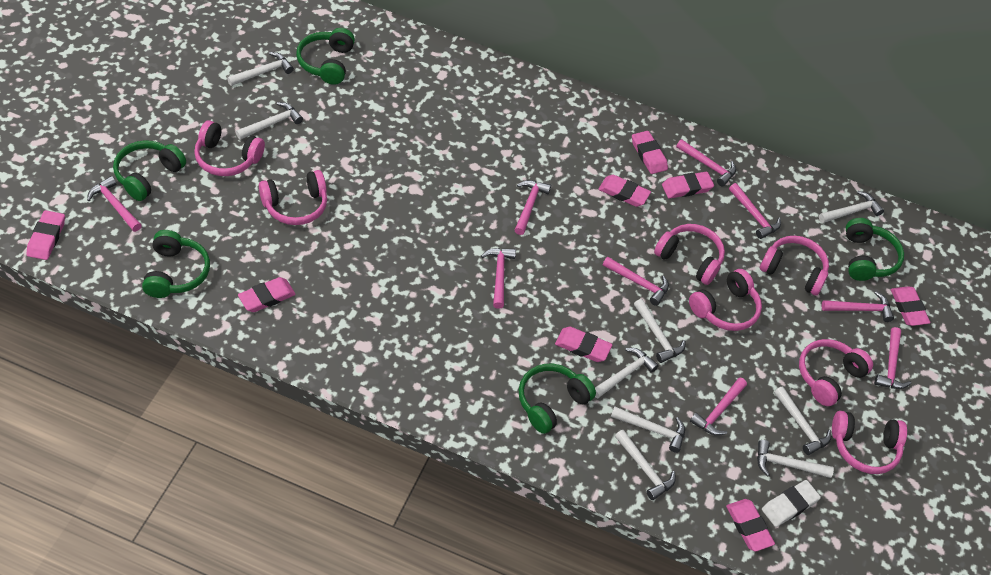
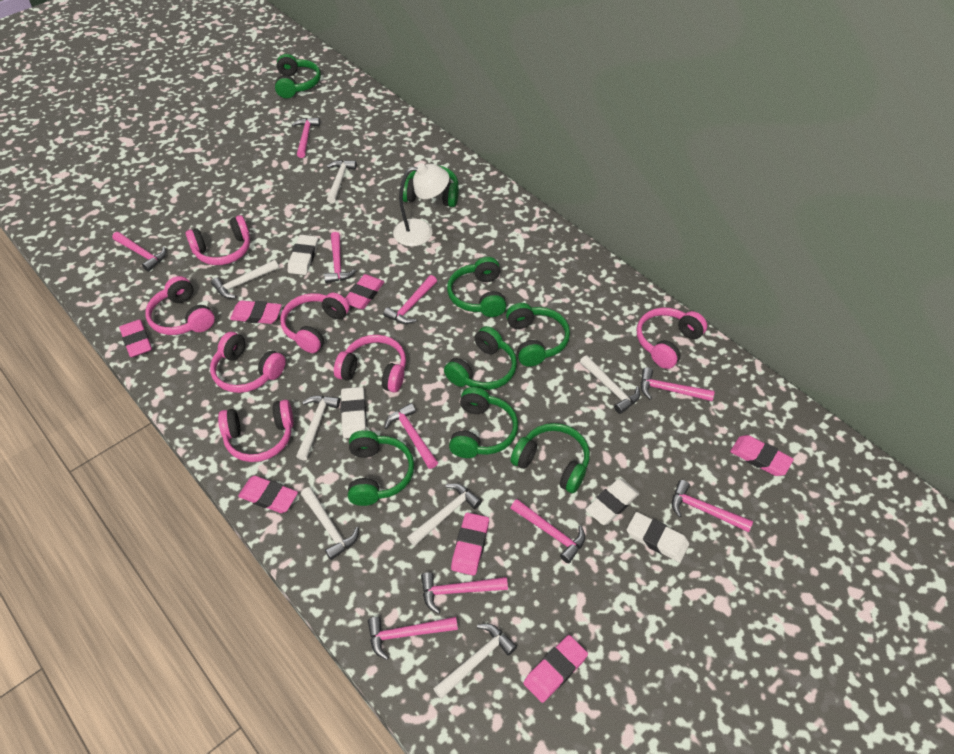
green headphones: [113,140,186,201] [142,230,210,298] [296,28,355,85] [519,364,596,434] [846,218,904,281] = 5 -> [275,54,321,98] [348,430,414,506] [403,165,459,207] [444,326,517,390] [447,257,506,317] [449,387,518,458] [506,303,570,367] [511,423,590,493] = 8
pink eraser: [27,210,65,260] [238,277,296,312] [555,327,612,362] [598,175,651,207] [632,131,668,174] [662,172,714,199] [726,499,775,552] [891,286,930,326] = 8 -> [119,319,152,357] [230,300,282,324] [238,476,298,513] [345,274,385,309] [451,512,489,576] [523,635,588,703] [730,435,794,476] = 7
pink hammer: [87,176,142,232] [481,248,516,309] [515,180,551,235] [602,257,669,306] [676,139,736,186] [690,377,747,436] [729,183,781,239] [822,291,894,322] [874,327,911,389] = 9 -> [112,232,166,272] [292,118,320,158] [324,232,356,283] [368,617,458,660] [383,275,437,324] [384,403,438,469] [421,572,508,614] [511,499,585,563] [641,367,715,401] [672,480,753,532] = 10
white eraser: [762,480,821,527] = 1 -> [288,235,318,275] [340,387,366,438] [585,479,639,525] [627,512,689,562] = 4
white hammer: [227,52,294,86] [236,102,303,140] [595,348,659,398] [611,407,685,453] [615,430,676,500] [634,299,686,363] [757,440,834,478] [774,387,831,455] [819,191,884,223] = 9 -> [211,260,279,299] [296,396,340,461] [301,487,359,560] [327,160,357,203] [407,484,482,546] [433,624,517,699] [580,355,640,414] = 7
white lamp: none = 0 -> [393,163,449,246] = 1

